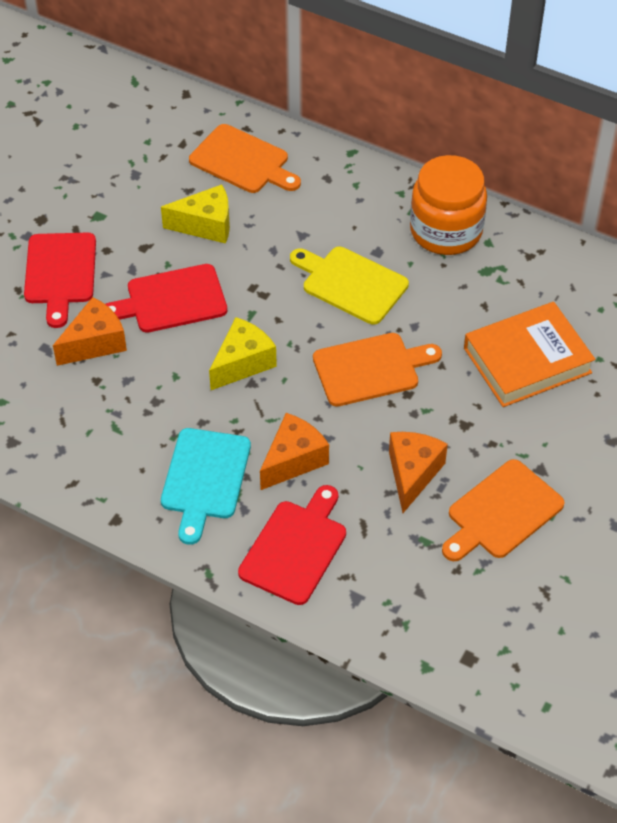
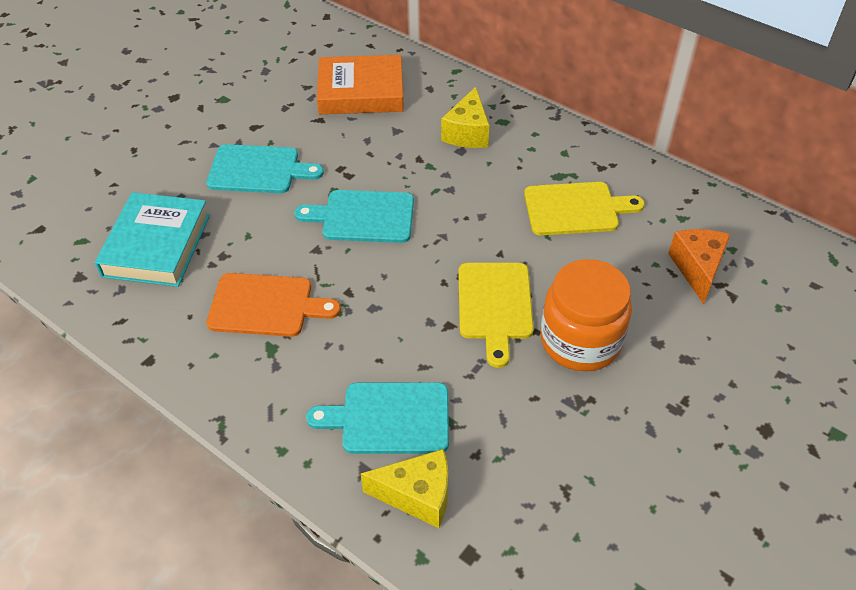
orange cheese: [53,297,127,366] [260,413,329,490] [389,432,448,513] = 3 -> [668,229,731,304] = 1
orange cutting board: [189,124,301,193] [313,333,442,407] [442,459,565,561] = 3 -> [206,273,341,337] = 1
red cutting board: [24,232,96,328] [105,264,227,333] [238,485,346,605] = 3 -> none = 0
turquoise book: none = 0 -> [95,192,210,287] = 1
turquoise cutting board: [161,428,251,545] = 1 -> [206,144,324,194] [295,190,414,243] [306,382,449,454] = 3
yellow cutting board: [290,247,409,325] = 1 -> [458,263,534,368] [524,182,645,235] = 2

